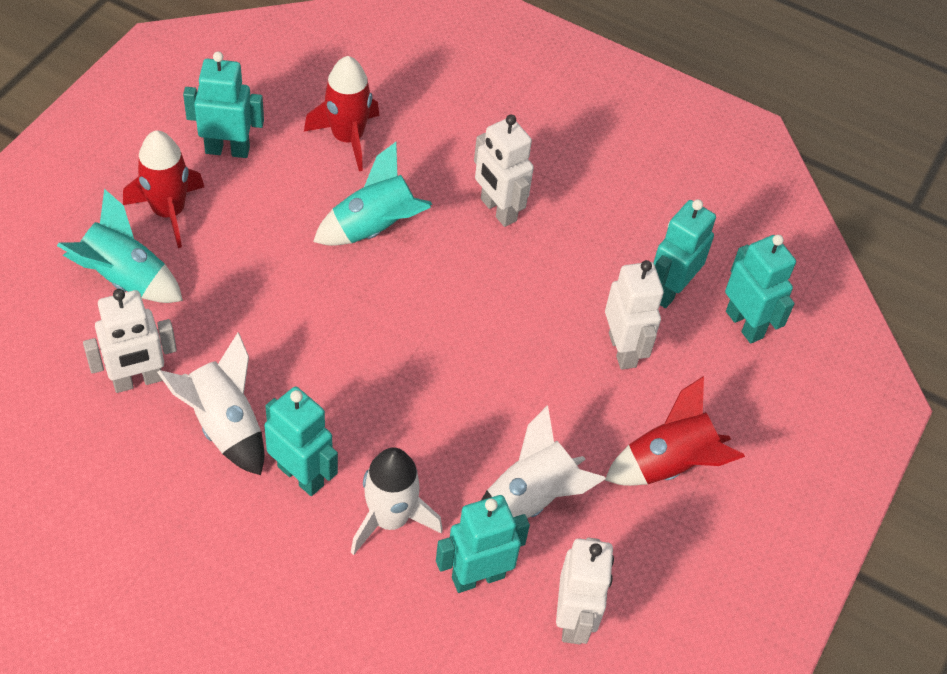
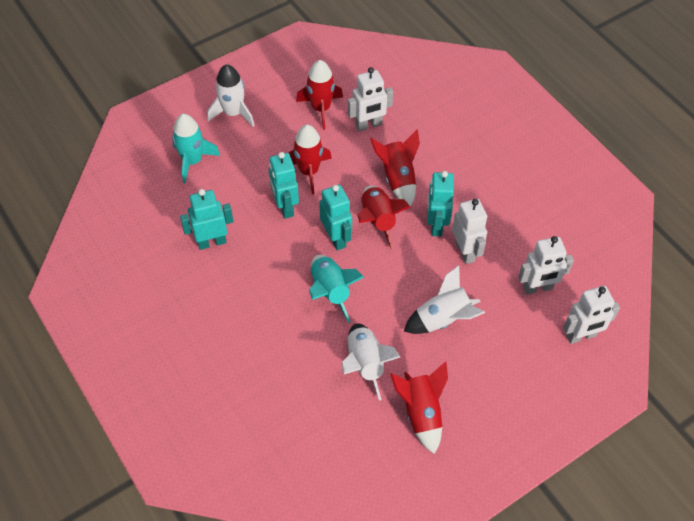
red rocket: [123,130,204,248] [304,56,379,171] [605,376,745,486] = 3 -> [288,124,332,195] [296,60,343,130] [358,185,411,250] [370,129,420,206] [390,361,448,454] = 5
turquoise robot: [183,52,264,158] [264,387,338,496] [436,495,530,593] [654,199,716,308] [725,235,796,343] = 5 -> [180,189,233,250] [269,152,299,218] [319,185,352,250] [428,171,454,236] = 4

